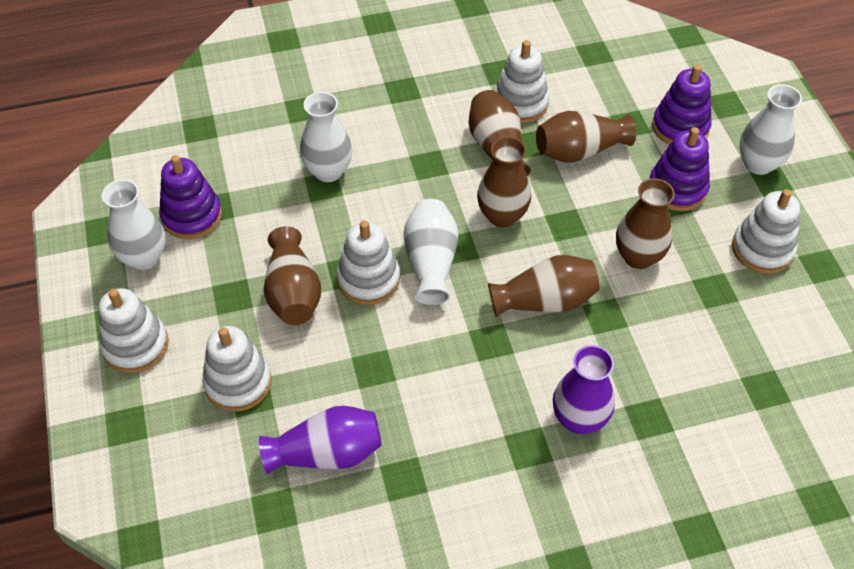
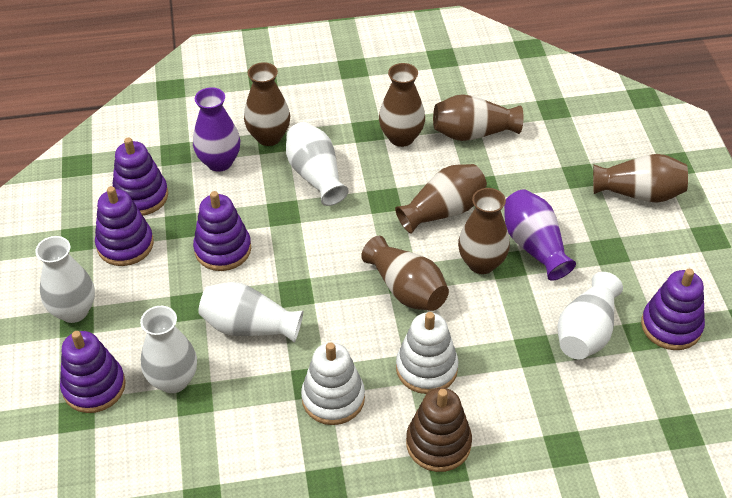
brown stacking toy: none = 0 -> [406,388,472,472] = 1
brown vase: [264,226,321,325] [469,90,531,176] [477,137,531,227] [488,255,600,317] [536,111,637,163] [616,178,675,269] = 6 -> [244,62,290,146] [361,236,449,311] [379,63,425,147] [395,164,487,233] [433,94,524,141] [458,188,510,274] [593,154,688,203] = 7
purple stacking toy: [159,155,222,239] [649,127,710,211] [652,65,712,145] = 3 -> [60,331,126,413] [95,186,154,266] [112,137,168,216] [193,191,251,271] [641,269,705,350] = 5
white stacking toy: [99,288,169,373] [202,326,272,411] [336,220,400,305] [494,40,549,123] [732,189,800,274] = 5 -> [301,342,365,425] [396,312,459,394] = 2
white vase: [102,179,165,270] [300,92,352,182] [403,199,459,305] [739,84,802,175] = 4 -> [35,236,95,323] [140,306,197,393] [198,282,303,342] [286,122,349,206] [558,272,623,360] = 5

